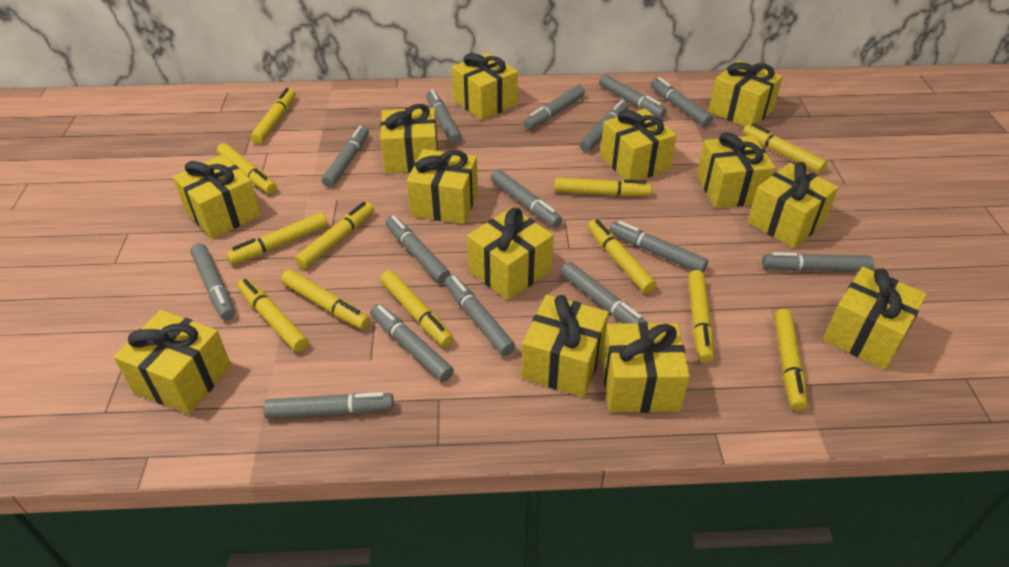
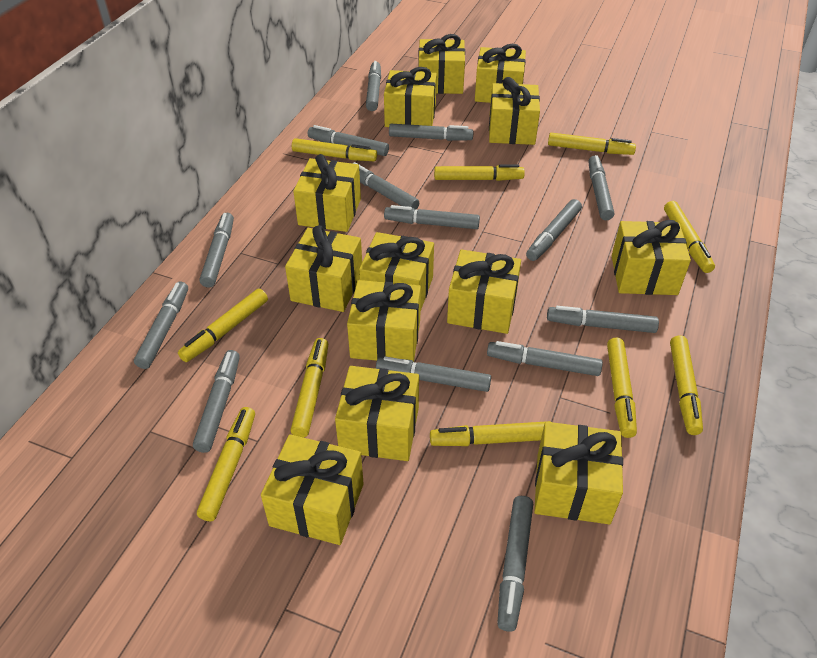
grey marker: [190,243,235,320] [263,392,394,419] [322,126,369,188] [370,304,454,382] [385,215,450,284] [426,89,462,144] [444,275,515,356] [491,169,562,227] [523,85,585,130] [560,262,648,324] [579,100,629,152] [599,74,667,118] [609,221,708,272] [651,77,713,127] [762,252,874,271] = 15 -> [134,282,188,369] [193,350,240,453] [200,213,234,288] [308,125,389,156] [352,162,419,210] [366,61,381,111] [376,356,491,392] [384,205,480,229] [389,124,474,141] [487,341,603,376] [497,496,533,632] [526,199,582,261] [547,306,659,333] [588,155,614,220] = 14
yellow marker: [217,143,277,194] [226,213,328,265] [238,278,308,352] [250,88,296,144] [281,269,370,329] [295,202,374,269] [381,270,453,347] [555,177,652,197] [587,219,656,294] [688,270,714,363] [743,123,827,173] [774,309,808,411] = 12 -> [178,289,268,362] [197,407,255,521] [291,338,328,438] [292,138,377,161] [430,421,551,446] [434,164,525,181] [548,133,636,155] [607,338,637,438] [664,201,715,273] [670,335,703,435] = 10

